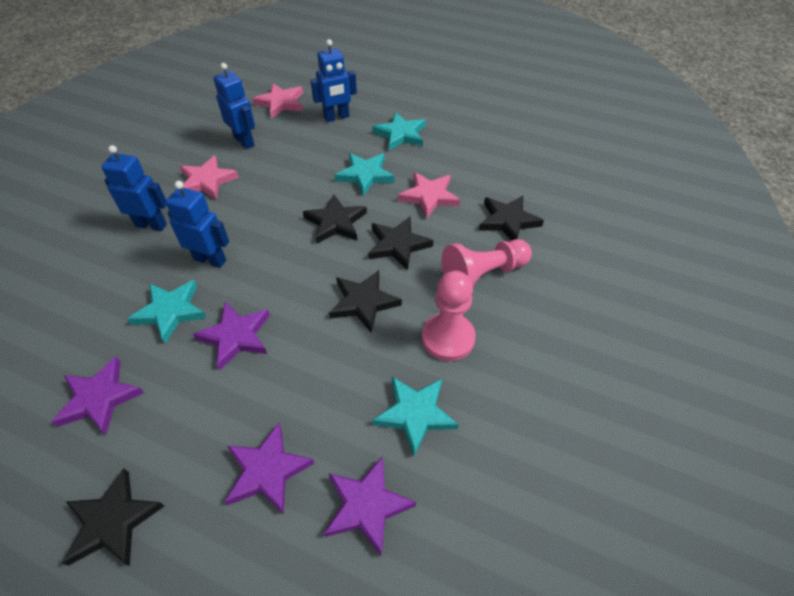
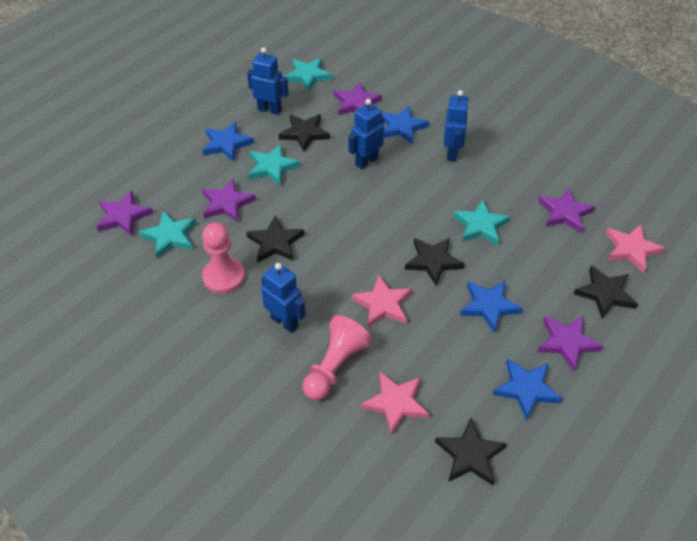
blue star: none = 0 -> [203,122,254,162] [381,106,429,144] [460,280,523,333] [493,359,563,421] = 4
purple star: [52,357,144,435] [193,302,270,371] [225,423,315,514] [324,457,416,556] = 4 -> [96,191,153,236] [202,178,256,222] [334,82,382,115] [537,316,604,371] [538,188,596,233] = 5

